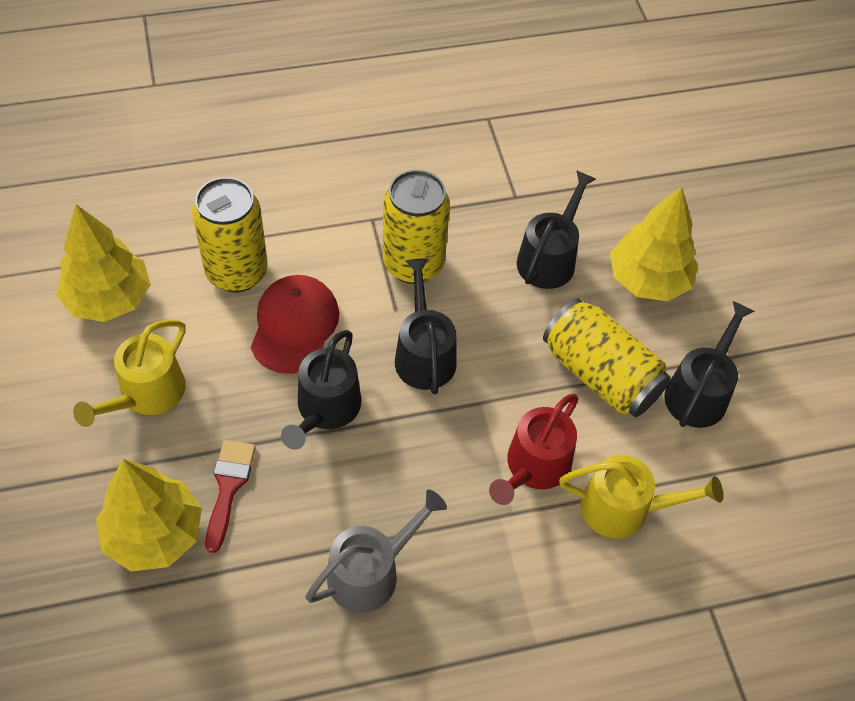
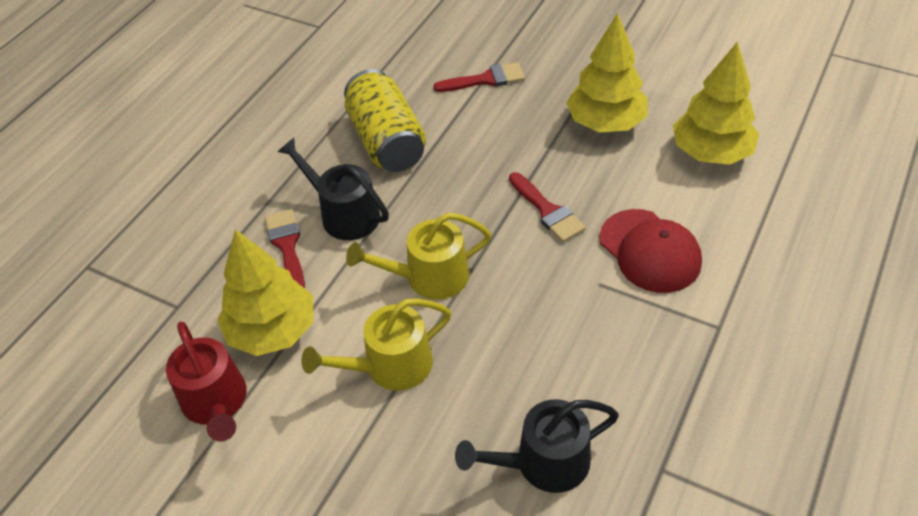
black watering can: [281,330,361,450] [395,258,457,394] [517,170,596,289] [664,301,755,428] = 4 -> [278,138,389,240] [455,399,619,493] = 2
grey watering can: [305,490,447,613] = 1 -> none = 0
red brush: [205,440,256,553] = 1 -> [265,209,305,288] [433,62,525,92] [509,172,586,242] = 3
yellow can: [192,177,268,292] [383,170,450,284] [543,298,671,417] = 3 -> [344,69,426,172] = 1

